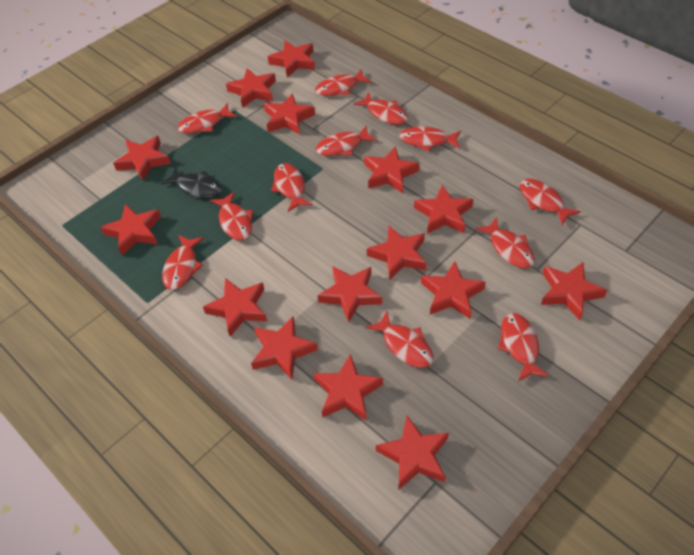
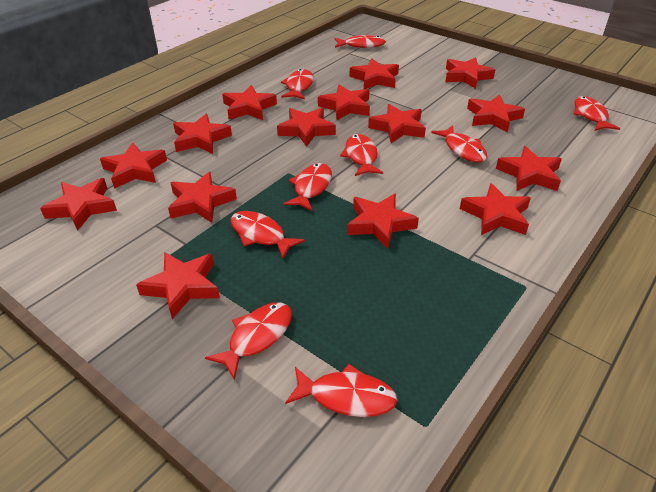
black fish: [161,167,222,199] = 1 -> none = 0
red fish: [162,235,204,290] [178,103,237,133] [210,192,253,240] [271,163,313,212] [315,69,372,96] [316,126,377,156] [353,92,408,125] [366,311,433,368] [400,126,461,152] [476,217,535,268] [498,313,549,381] [520,179,581,225] = 12 -> [205,302,292,380] [231,211,305,258] [281,69,314,100] [283,163,332,211] [285,364,398,417] [334,35,386,48] [340,134,383,176] [431,125,487,163] [574,96,620,131] = 9

